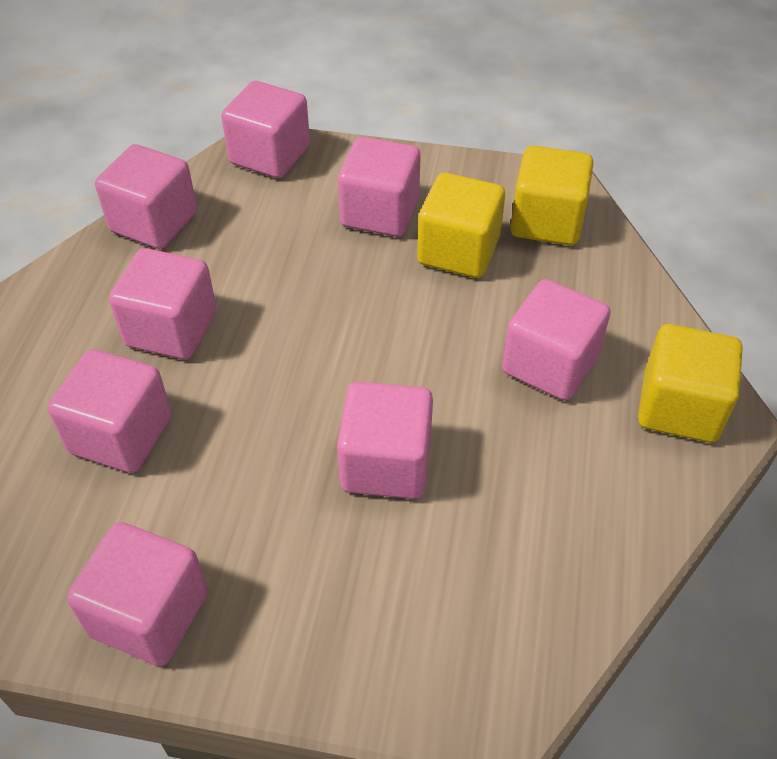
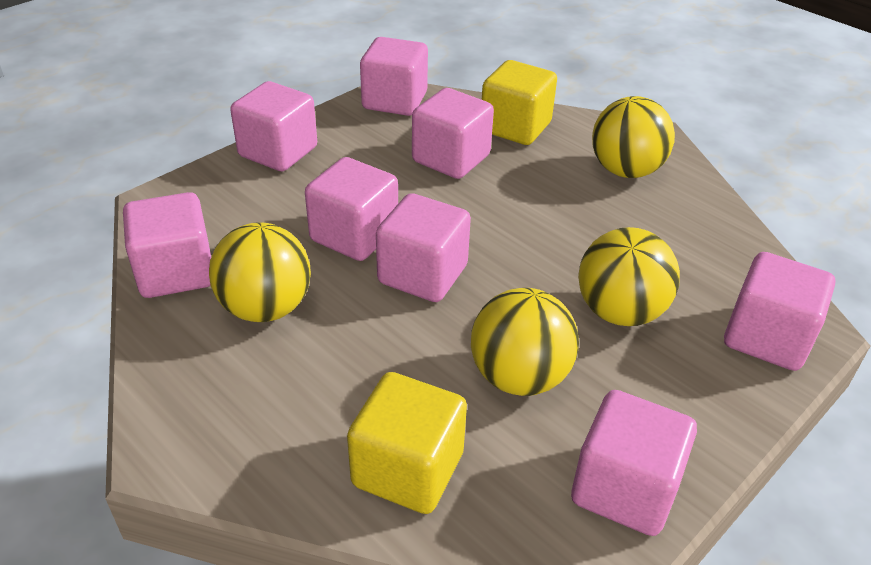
yellow ball: none = 0 -> [209,222,311,322] [471,288,579,396] [578,227,680,326] [592,96,675,178] = 4
yellow cube: [417,173,505,278] [510,146,594,245] [638,324,742,443] = 3 -> [347,372,467,514] [482,60,557,145] = 2

